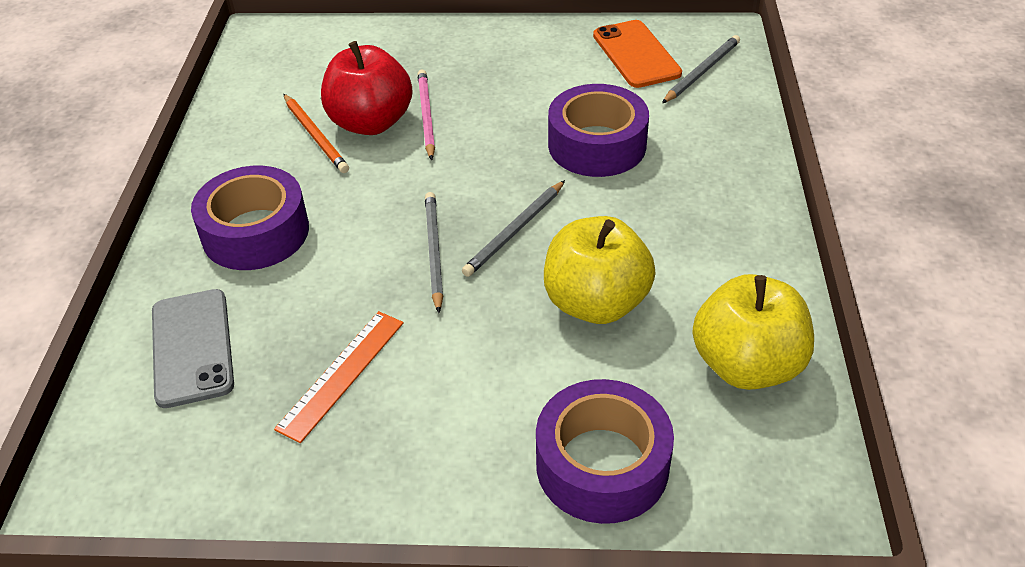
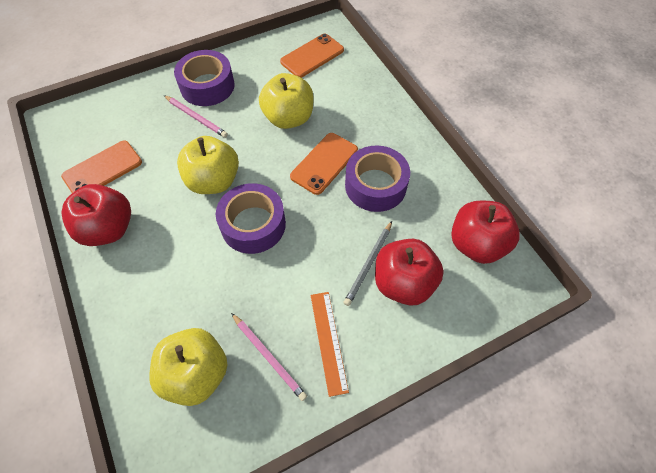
grey pencil: [425,192,443,313] [462,180,565,277] [662,35,740,103] = 3 -> [344,221,392,306] = 1
grey phone: [152,289,234,408] = 1 -> none = 0
orange pencil: [284,94,349,173] = 1 -> none = 0
orange phone: [593,20,682,88] = 1 -> [61,141,142,193] [280,34,344,78] [290,133,358,195] = 3
pink pencil: [417,69,435,160] = 1 -> [164,95,228,138] [231,313,307,401] = 2
red apple: [321,41,413,135] = 1 -> [61,184,131,246] [375,239,444,306] [451,200,520,264] = 3
yellow apple: [544,216,656,324] [692,274,814,390] = 2 -> [149,328,228,406] [177,136,239,194] [259,73,314,129] = 3

